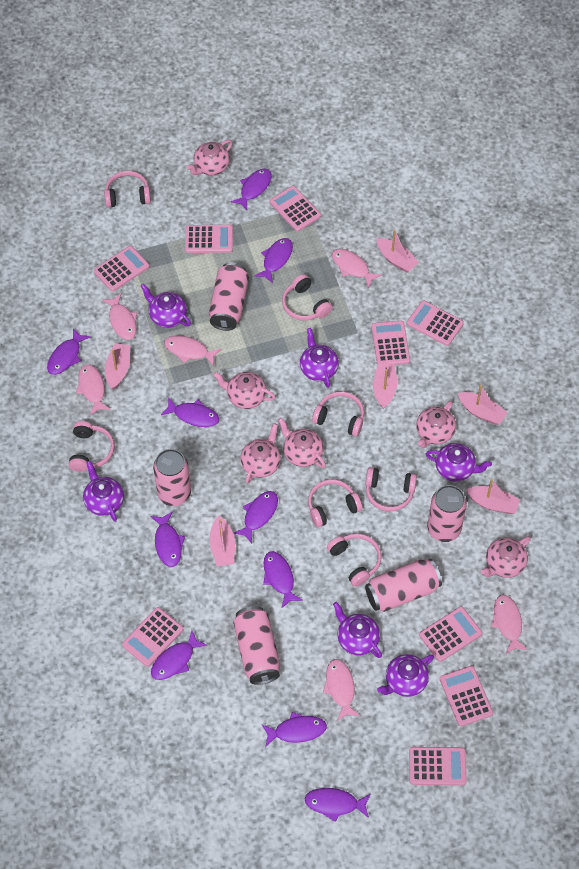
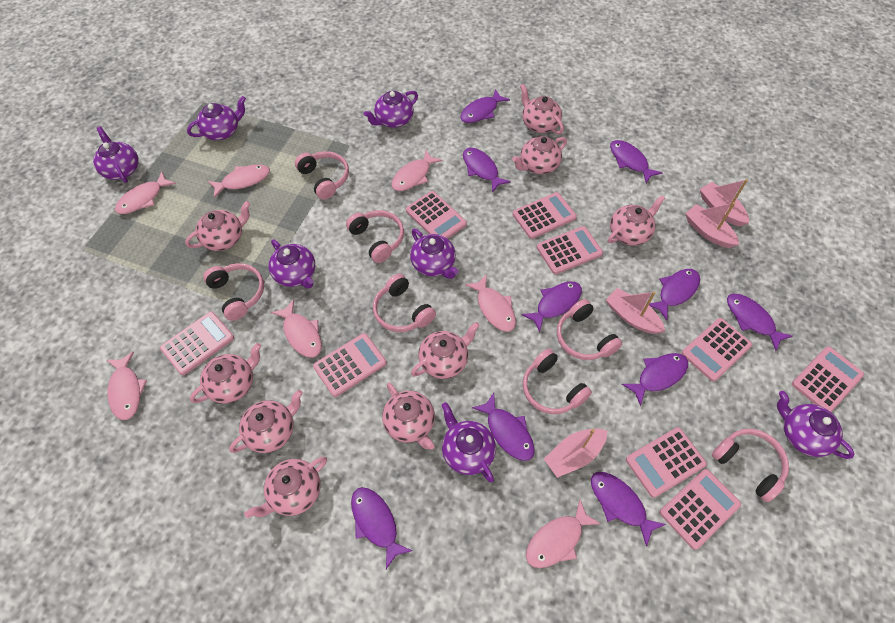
pink boat: [105,343,130,390] [209,516,235,566] [373,362,397,409] [377,230,419,273] [458,385,508,425] [466,479,520,514] = 6 -> [544,429,608,478] [606,288,665,334] [685,202,739,248] [700,179,749,226] = 4
pink can: [153,449,191,506] [209,263,249,331] [233,606,280,685] [365,559,442,612] [427,485,467,542] = 5 -> none = 0
pink fish: [76,364,111,415] [102,293,137,340] [164,335,221,366] [323,659,360,721] [332,249,382,288] [491,595,528,654] = 6 -> [107,351,147,420] [115,172,176,214] [208,164,270,198] [271,299,322,358] [391,150,442,191] [465,274,516,332] [526,500,601,568] = 7
pink teapot: [187,140,232,175] [213,372,275,409] [240,423,281,483] [278,418,326,468] [416,401,456,448] [481,536,531,578] = 6 -> [185,201,251,251] [190,343,261,404] [229,390,303,453] [244,457,327,518] [382,383,435,450] [411,322,480,379] [512,136,567,174] [520,84,564,134] [608,195,665,246] = 9
purple teapot: [83,461,124,522] [141,284,191,328] [300,328,339,388] [333,602,382,658] [377,654,434,697] [426,443,492,482] = 6 -> [93,126,139,183] [187,96,246,140] [269,239,315,289] [364,91,418,128] [410,229,459,279] [442,402,496,482] [777,391,855,459] = 7

